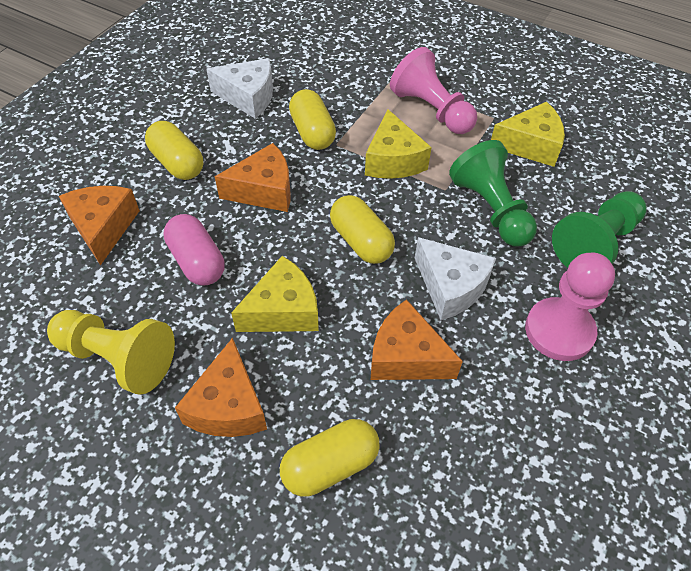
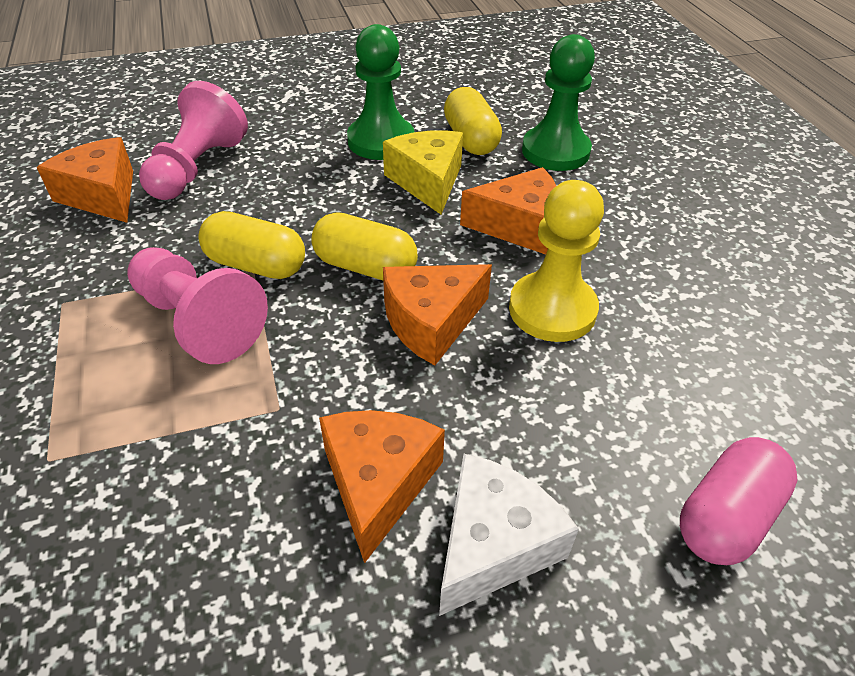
white cheese: [206,58,273,119] [415,237,496,320] = 2 -> [439,454,579,616] = 1
yellow capsule: [145,121,203,180] [280,419,380,497] [289,89,336,150] [330,195,395,264] = 4 -> [198,211,305,279] [311,212,418,280] [444,87,502,155] = 3
yellow cheese: [231,256,319,332] [365,109,432,179] [491,102,565,167] = 3 -> [383,131,463,214] = 1

